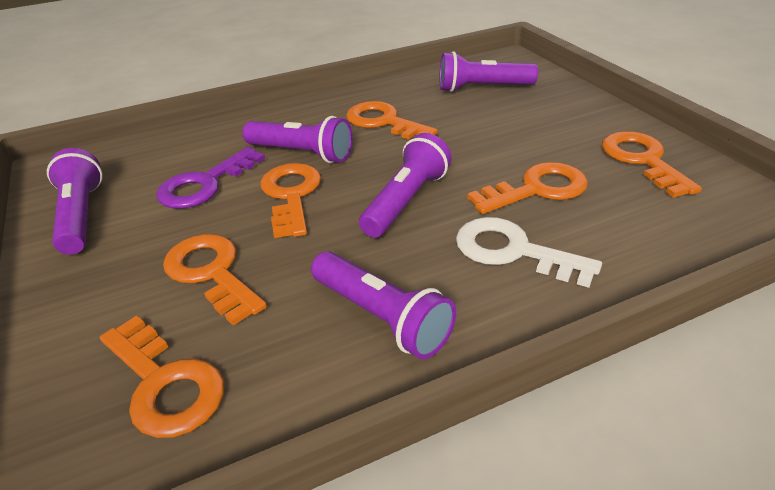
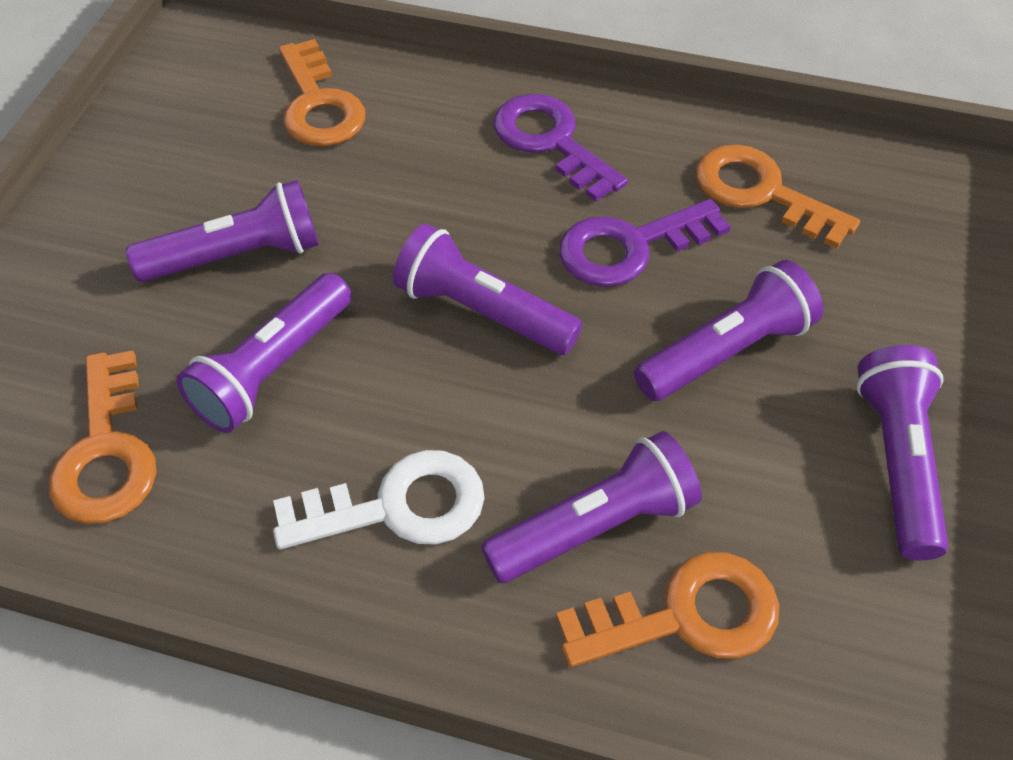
orange key: [100,315,224,438] [163,234,267,326] [260,163,321,238] [346,101,438,140] [467,162,588,214] [602,131,702,198] = 6 -> [49,350,157,524] [279,39,365,146] [556,552,779,668] [696,145,860,249] = 4
purple flashlight: [47,148,103,255] [242,116,352,163] [311,251,456,359] [359,133,452,238] [440,51,538,92] = 5 -> [126,180,319,282] [176,273,352,433] [393,224,583,355] [481,431,702,583] [634,260,823,401] [856,345,948,560] = 6
purple key: [156,147,265,208] = 1 -> [494,94,628,202] [559,199,731,287] = 2

